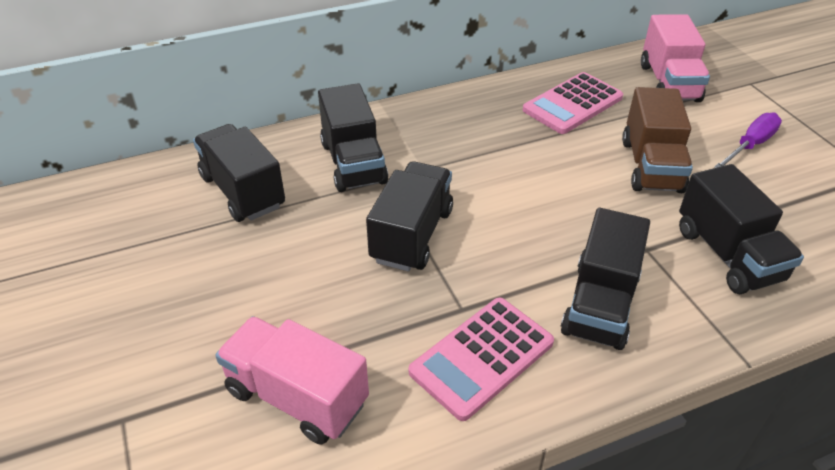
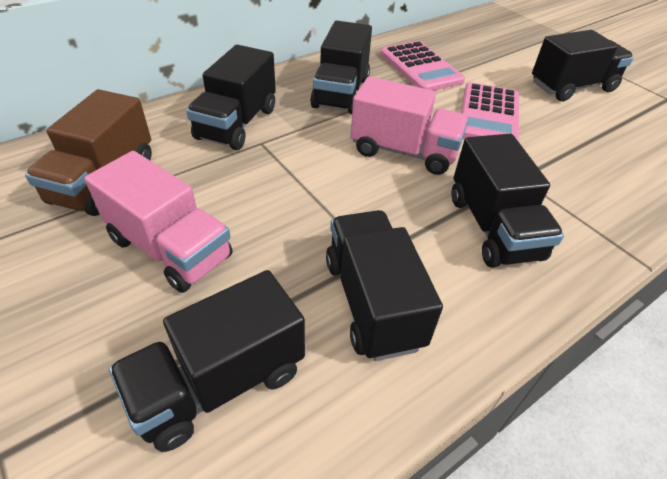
black truck: [193,124,285,222] [318,83,388,192] [366,161,453,271] [561,208,650,350] [679,164,804,294] = 5 -> [109,270,305,452] [186,45,276,150] [310,21,372,114] [326,210,443,361] [452,134,564,268] [532,30,634,101] = 6
purple screwdriver: [714,112,782,168] = 1 -> none = 0

